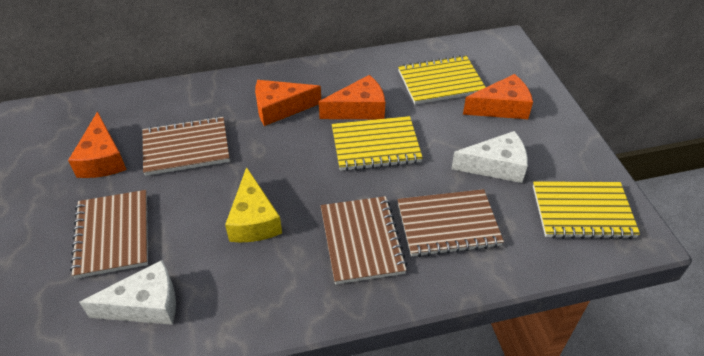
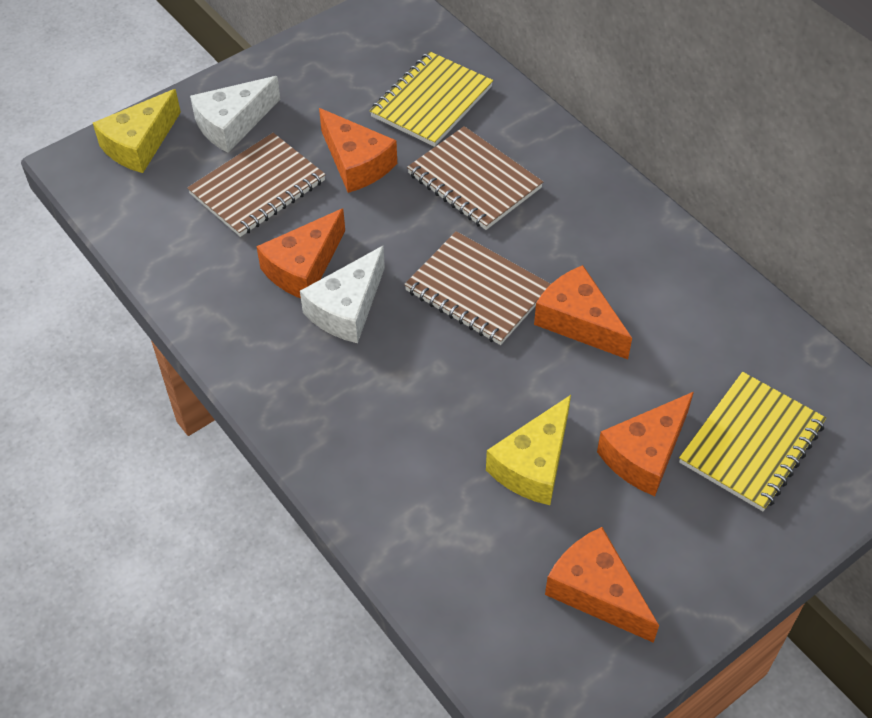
brown notebook: [70,190,148,279] [143,116,230,176] [321,196,407,284] [398,189,504,257] = 4 -> [187,133,326,237] [404,231,551,345] [407,126,543,230] = 3
orange cheese: [68,112,127,178] [255,80,321,126] [319,75,385,119] [463,74,533,119] = 4 -> [256,208,345,298] [319,108,397,193] [534,265,632,359] [545,527,659,643] [597,392,694,496] = 5
yellow cheese: [225,167,282,242] = 1 -> [93,89,181,173] [486,395,571,505] = 2
yellow notebook: [332,116,423,171] [398,55,486,104] [533,181,640,239] = 3 -> [370,51,493,147] [679,372,826,511] = 2

